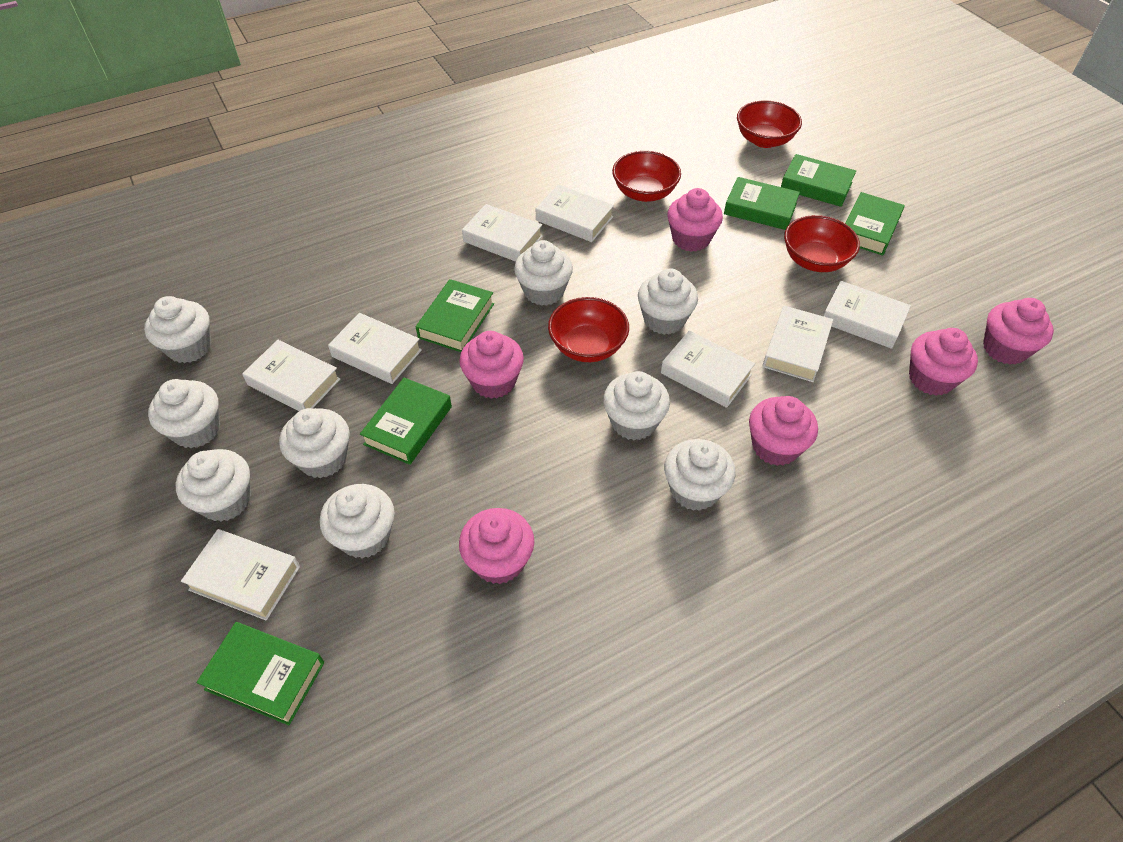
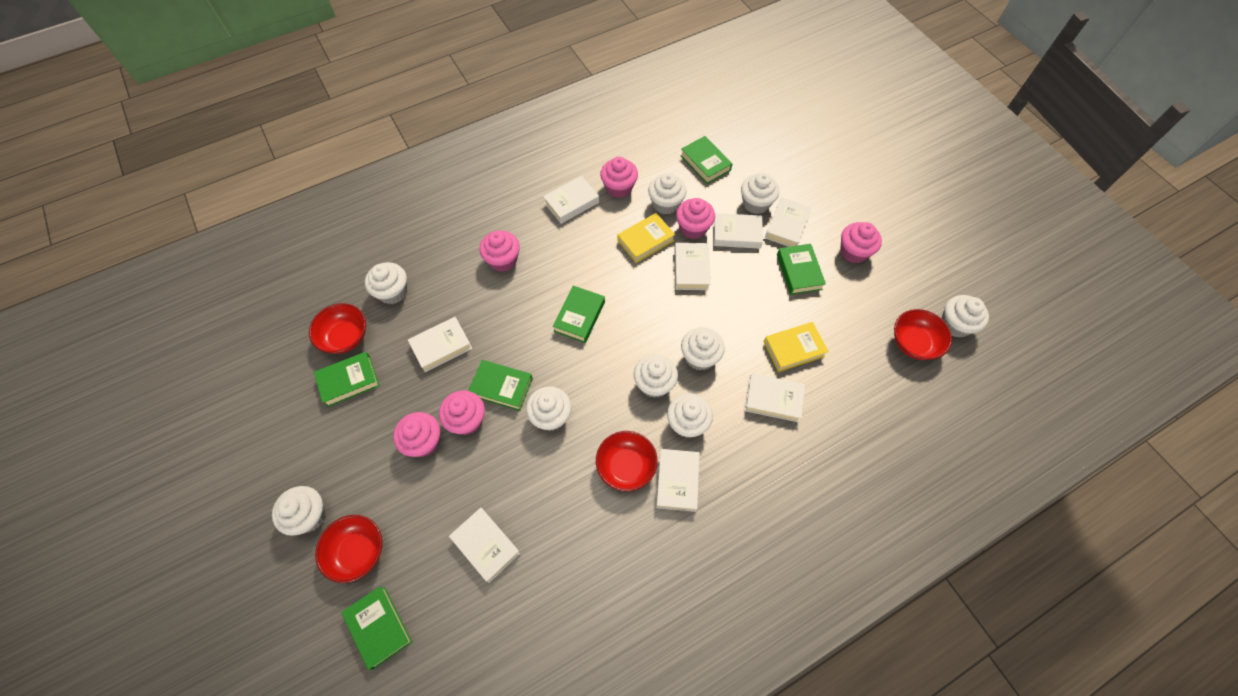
yellow book: none = 0 -> [618,213,675,263] [764,322,829,372] = 2

